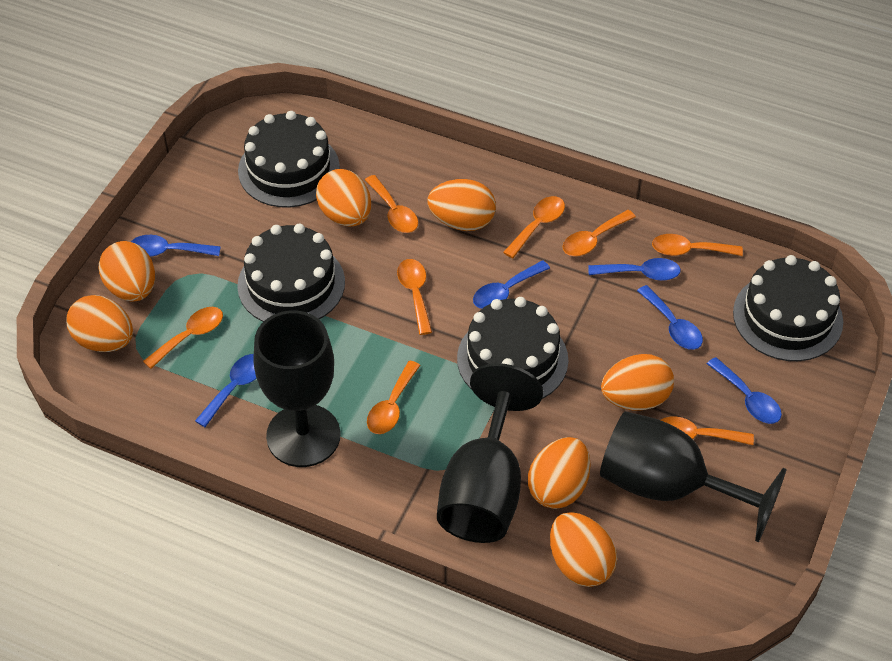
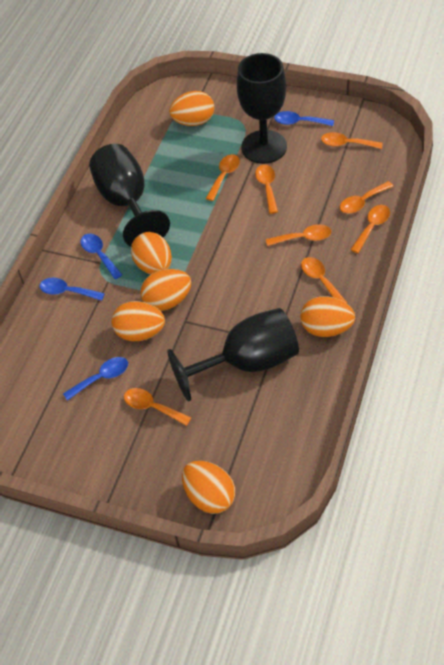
black cake: [237,224,345,322] [238,111,340,208] [457,297,568,399] [733,255,843,361] = 4 -> none = 0
blue spoon: [131,235,221,257] [195,354,257,427] [473,260,550,309] [588,258,681,281] [637,285,703,350] [707,357,782,424] = 6 -> [39,278,105,301] [63,357,128,401] [80,234,122,279] [274,111,334,126] = 4
orange egg: [66,295,133,352] [99,241,155,302] [316,169,371,227] [427,179,496,231] [528,437,591,509] [550,512,617,587] [601,354,674,410] = 7 -> [111,301,165,341] [131,232,172,274] [141,269,191,311] [169,91,214,126] [182,461,235,514] [300,296,355,337] = 6

